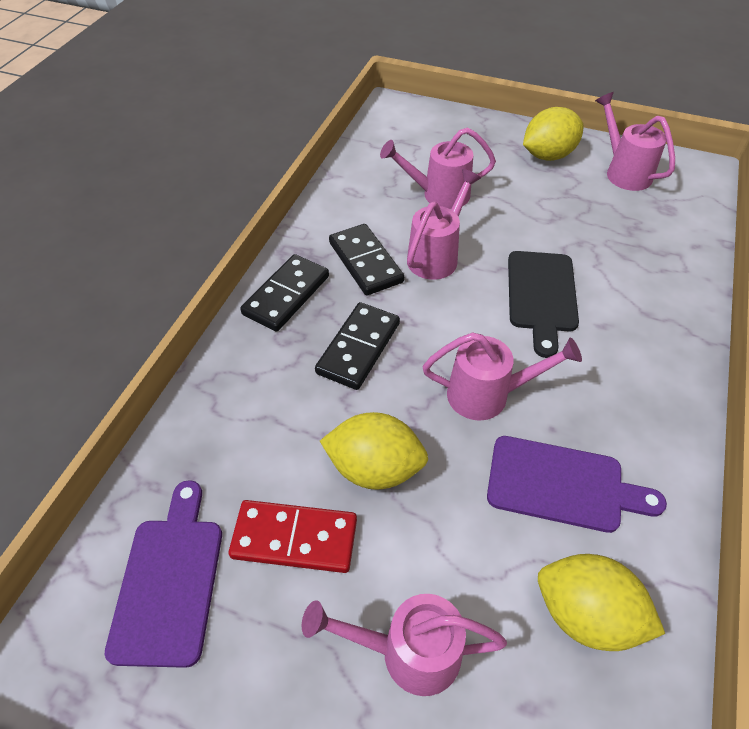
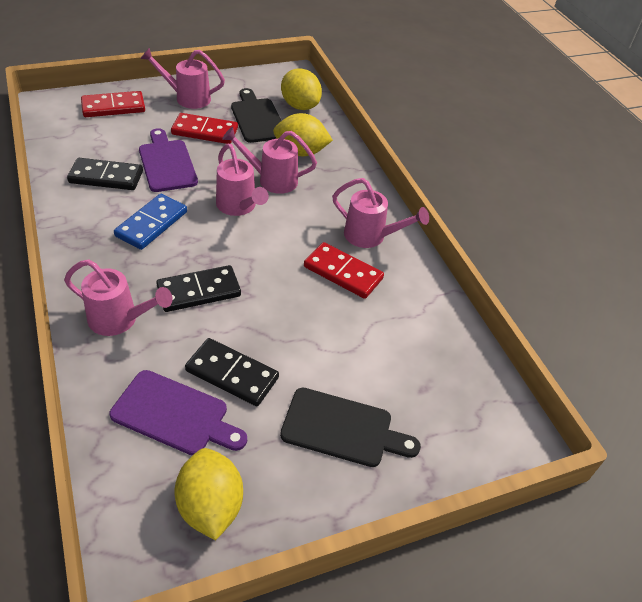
black cutting board: [508,251,579,358] = 1 -> [231,88,281,143] [280,388,421,467] = 2
blue domino: none = 0 -> [114,194,187,250] = 1
red domino: [229,500,357,573] = 1 -> [81,91,145,117] [171,113,238,144] [304,242,384,299] = 3

